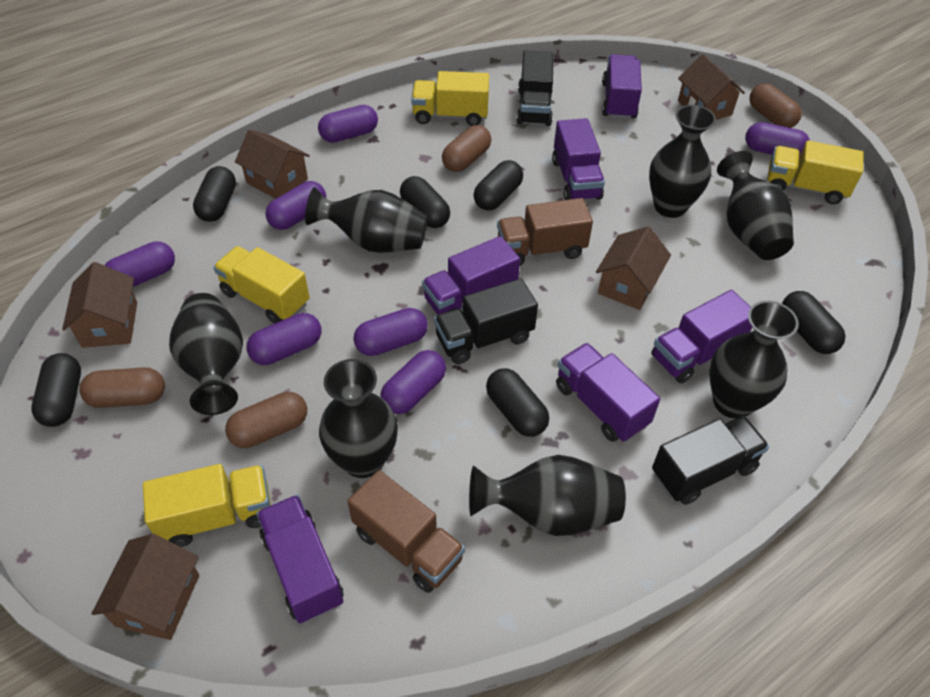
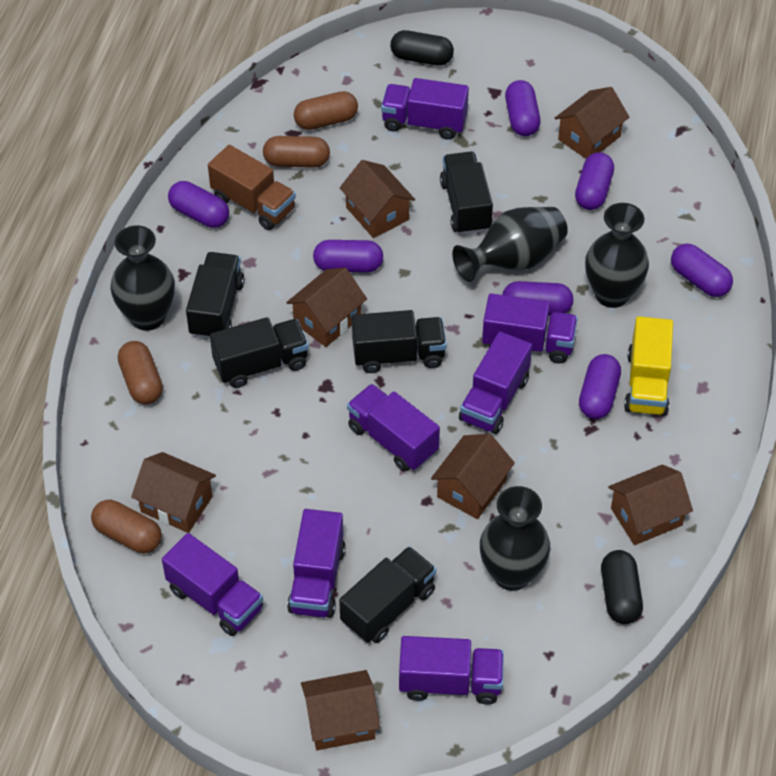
black capsule: [31,353,81,427] [193,166,236,222] [400,176,450,228] [473,160,523,210] [486,368,549,437] [782,291,846,354] = 6 -> [390,30,454,66] [601,550,643,624] = 2
black truck: [434,278,538,364] [516,50,553,126] [652,416,769,505] = 3 -> [186,252,244,339] [210,317,309,388] [339,546,436,643] [352,310,446,373] [440,151,493,235] = 5
black vase: [169,293,243,415] [305,187,428,253] [319,359,398,478] [469,455,626,536] [649,105,716,218] [710,301,799,419] [717,151,794,260] = 7 -> [110,225,175,331] [452,207,568,282] [480,486,550,591] [585,203,649,308] = 4
brown house: [62,262,137,348] [91,534,199,640] [235,129,310,199] [596,226,671,310] [678,54,745,120] = 5 -> [131,452,216,533] [286,268,367,347] [301,670,380,750] [340,160,415,238] [431,434,515,519] [555,87,629,159] [608,464,693,545] = 7
brown truck: [347,470,465,593] [497,198,593,266] = 2 -> [208,145,296,230] = 1
purple truck: [257,495,344,623] [422,236,520,315] [552,118,605,200] [556,343,660,442] [602,54,642,119] [651,290,752,383] = 6 -> [162,533,263,636] [287,509,346,618] [347,384,440,472] [381,78,469,140] [399,636,504,704] [459,331,532,434] [482,293,578,364] = 7
yellow truck: [143,464,271,547] [213,246,310,324] [411,71,489,126] [768,140,864,204] = 4 -> [624,316,673,416] = 1

